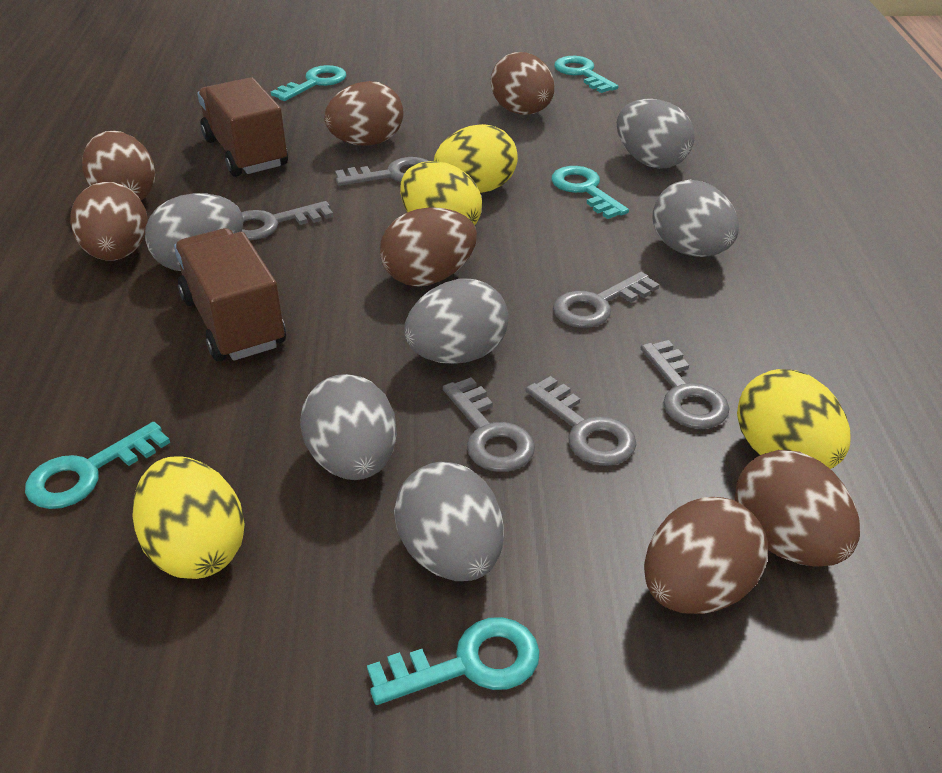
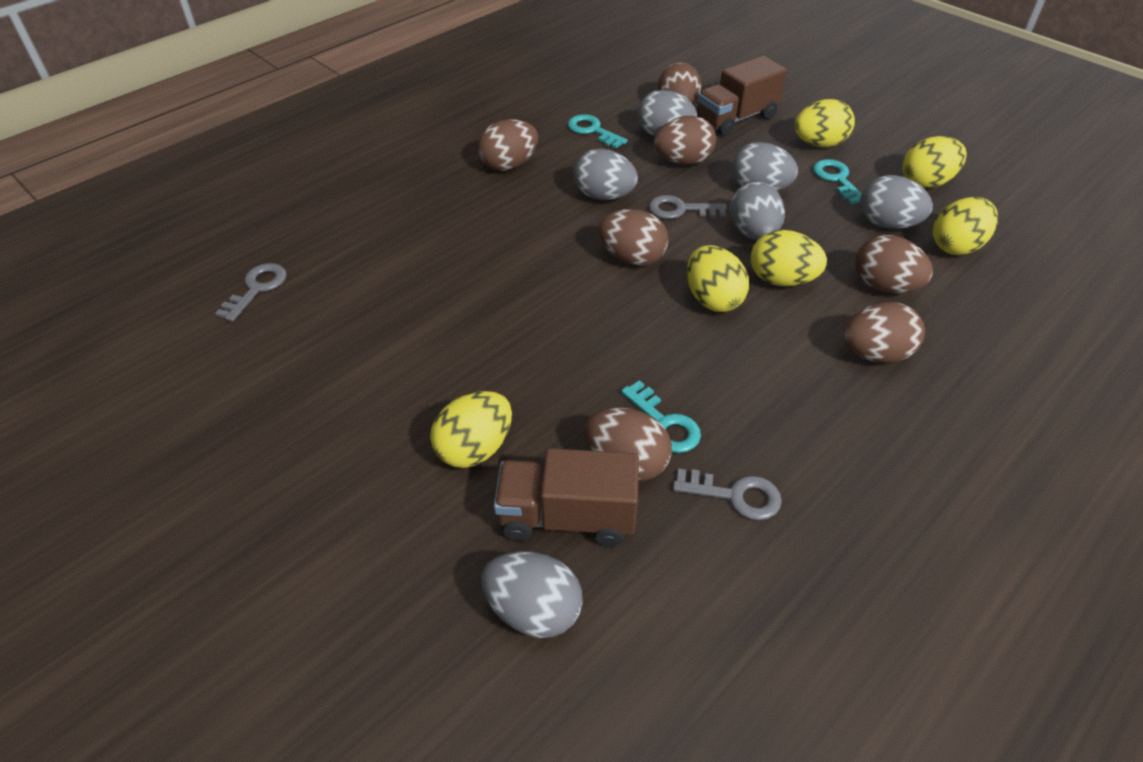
grey key: [241,201,334,240] [335,157,428,186] [443,377,535,472] [525,376,636,466] [553,272,660,328] [641,340,730,429] = 6 -> [215,263,287,322] [649,195,727,219] [673,468,782,520] = 3
turquoise key: [25,422,170,509] [271,65,346,101] [367,617,540,705] [551,166,629,219] [554,56,619,93] = 5 -> [568,114,628,148] [621,380,701,453] [813,159,862,204] = 3
yellow egg: [132,457,245,579] [400,161,482,226] [434,124,518,193] [737,369,850,469] = 4 -> [430,391,512,468] [687,245,749,312] [751,230,827,286] [795,99,855,147] [902,136,967,188] [933,197,998,255] = 6

